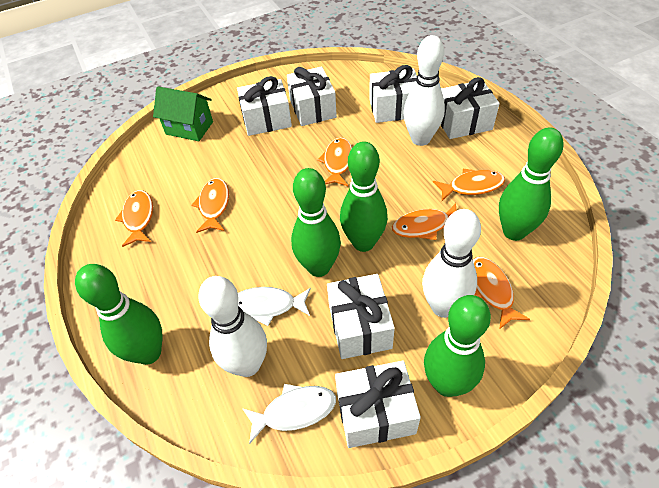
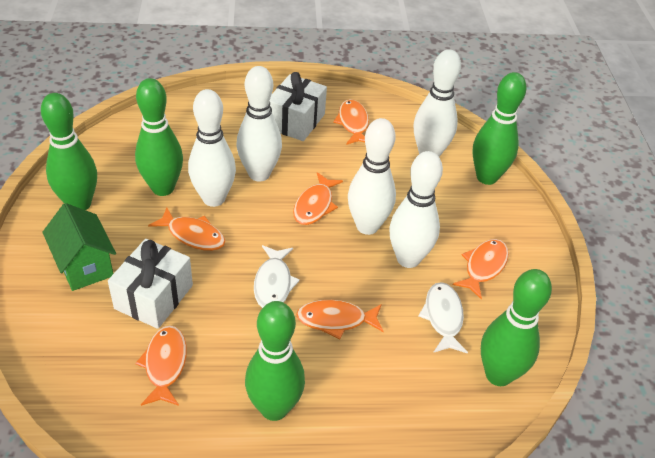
white bowling pin: [198,276,267,377] [404,35,445,146] [422,209,481,318] = 3 -> [188,89,236,207] [237,66,282,181] [348,118,396,235] [389,151,443,268] [414,49,461,157] = 5
white gift: [237,76,292,136] [287,66,337,126] [327,274,395,359] [335,361,421,448] [369,65,417,123] [441,77,500,139] = 6 -> [108,239,193,329] [270,72,327,141] = 2

